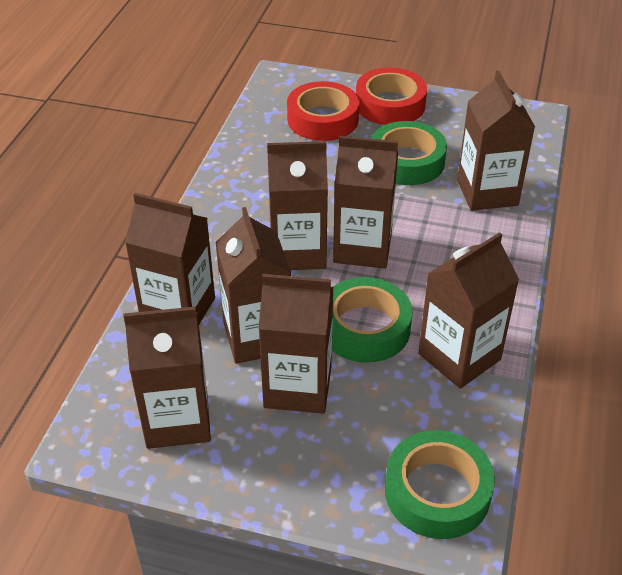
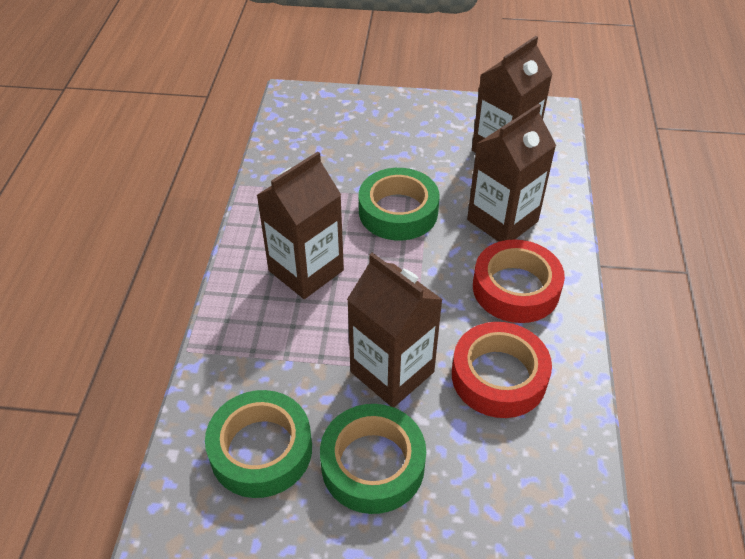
brown carton: [124,307,211,449] [125,193,215,324] [216,207,291,364] [259,274,333,414] [267,141,328,270] [333,136,398,268] [418,232,519,389] [457,71,535,211] = 8 -> [257,152,344,299] [347,253,443,407] [467,103,556,242] [472,36,552,153] = 4

